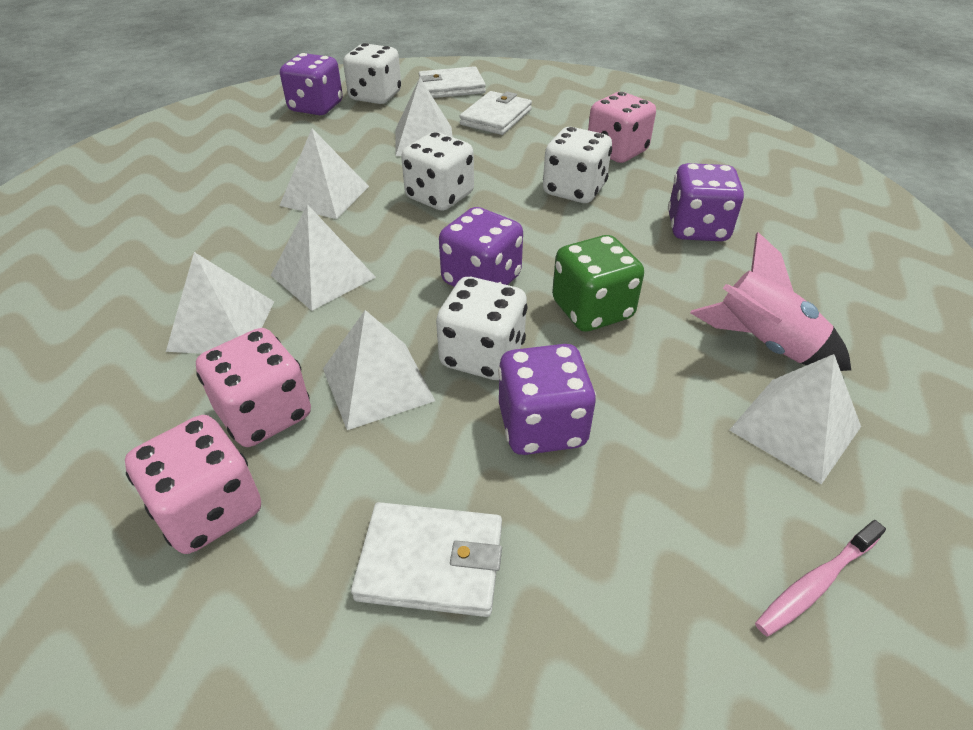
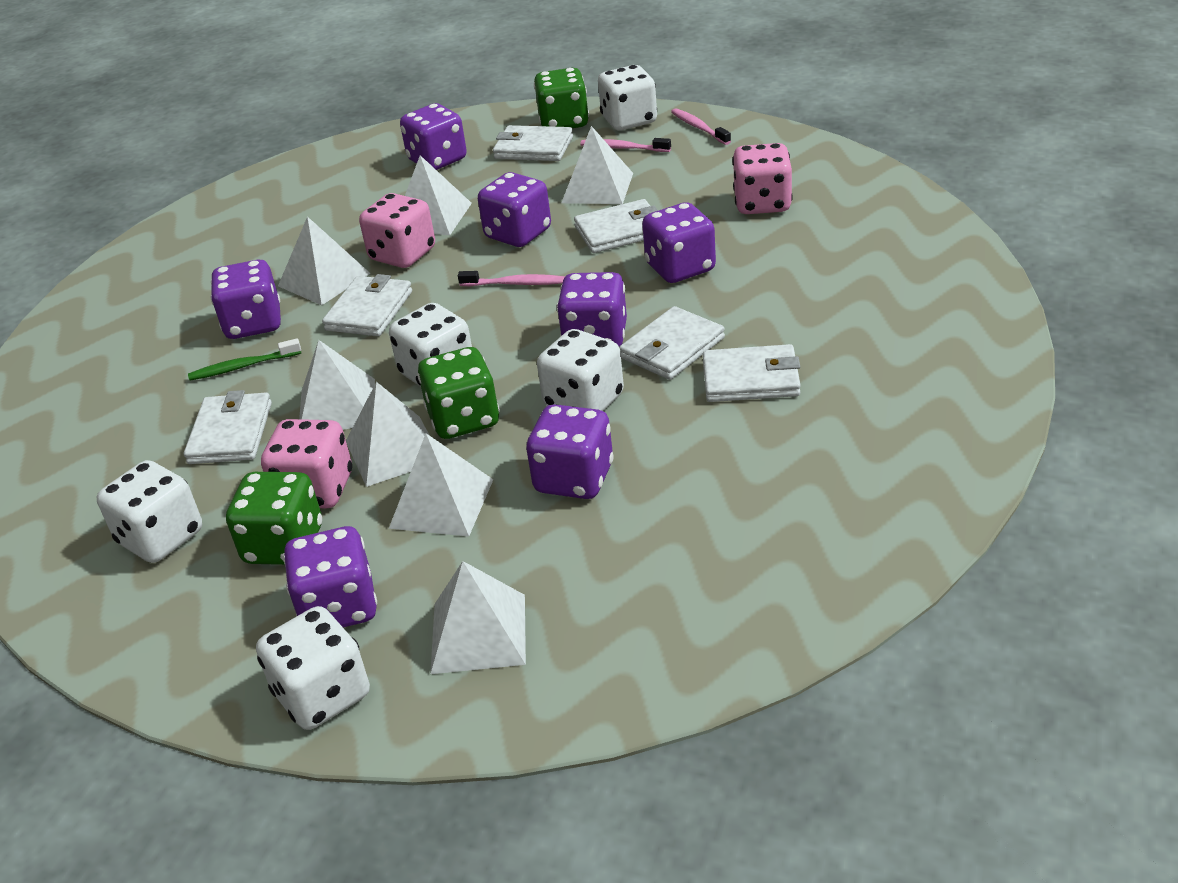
green dice: [552,235,644,332] = 1 -> [226,472,322,565] [417,347,499,439] [534,68,589,128] = 3
green toothbrush: none = 0 -> [188,338,301,381] = 1
pink rocket: [690,232,851,371] = 1 -> none = 0
pink toothbrush: [755,520,886,637] = 1 -> [458,271,565,286] [581,138,671,152] [671,108,731,145] = 3
purple dice: [280,53,343,115] [439,207,523,287] [498,344,596,455] [668,163,744,241] = 4 -> [211,260,281,339] [283,526,377,628] [400,103,467,170] [478,172,551,247] [526,404,614,499] [557,272,627,346] [642,202,716,283] = 7
white dice: [343,43,401,104] [401,132,474,211] [436,277,528,380] [543,127,612,203] = 4 -> [97,460,202,563] [256,606,370,730] [389,303,472,387] [537,329,624,411] [598,65,657,130] = 5
white pyramid: [166,252,274,354] [271,204,376,311] [279,129,369,219] [323,310,435,430] [396,78,453,156] [729,354,861,484] = 6 -> [278,216,371,305] [299,340,375,430] [346,382,430,487] [389,433,493,537] [405,155,472,235] [430,561,526,674] [562,126,633,204] = 7
white wallet: [351,502,502,617] [419,66,486,98] [459,91,532,135] = 3 -> [184,390,272,464] [322,274,412,336] [493,125,573,161] [574,199,658,253] [619,306,725,380] [703,344,801,402] = 6

